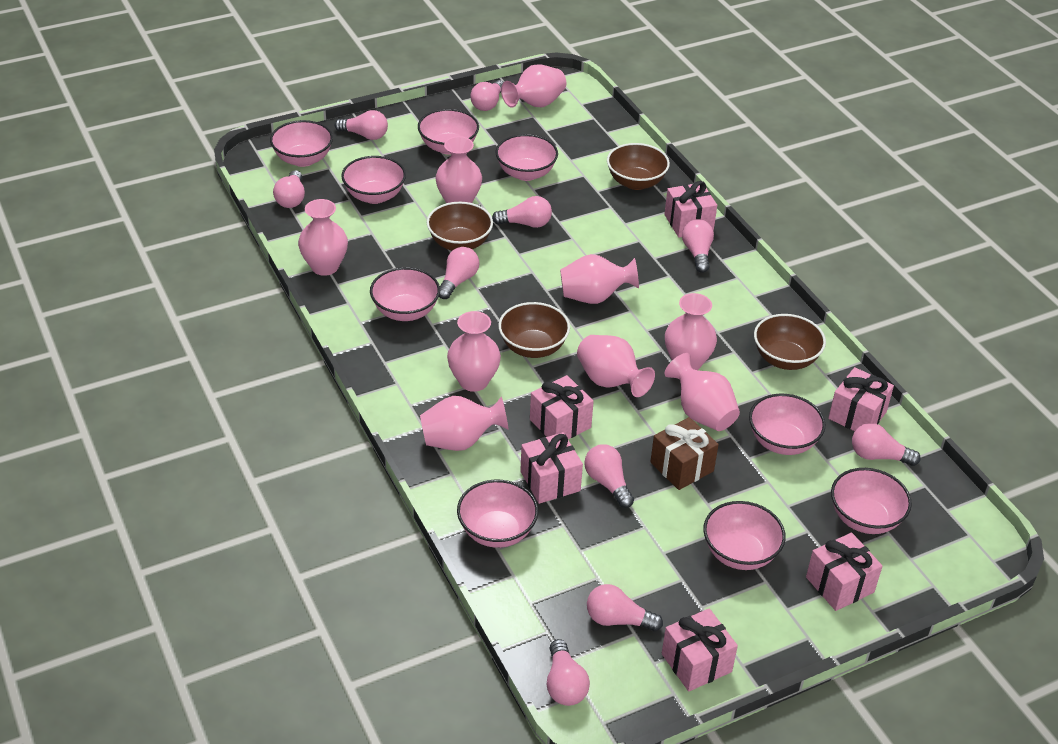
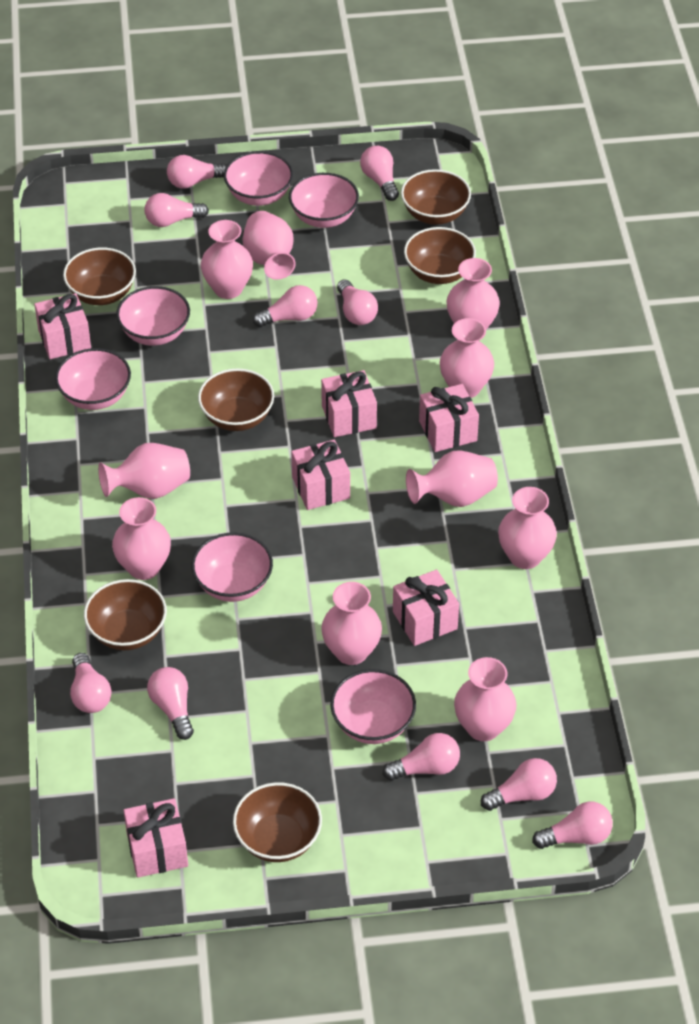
brown bowl: [427,202,493,251] [498,302,570,358] [607,143,670,190] [754,314,826,370] = 4 -> [63,247,136,305] [84,579,167,650] [198,368,274,431] [233,782,322,862] [401,169,471,225] [404,227,476,284] = 6
brown gift: [650,417,719,490] = 1 -> none = 0
pink bowl: [270,120,333,167] [341,156,406,204] [370,267,440,321] [418,109,479,154] [457,480,538,548] [495,134,558,181] [704,501,786,570] [749,394,825,455] [831,468,912,534] = 9 -> [55,348,131,410] [116,286,190,346] [192,533,273,602] [224,151,293,206] [289,173,359,228] [330,669,416,744] = 6
pink vase: [298,199,348,276] [420,396,509,451] [435,136,482,203] [447,311,501,392] [501,65,566,107] [560,254,639,304] [577,335,655,397] [665,293,717,370] [665,353,740,431] = 9 -> [98,443,190,499] [112,497,171,580] [201,220,253,299] [242,211,296,280] [321,582,382,665] [406,451,498,507] [440,318,494,398] [446,258,500,330] [454,657,516,741] [498,487,557,569] = 10

